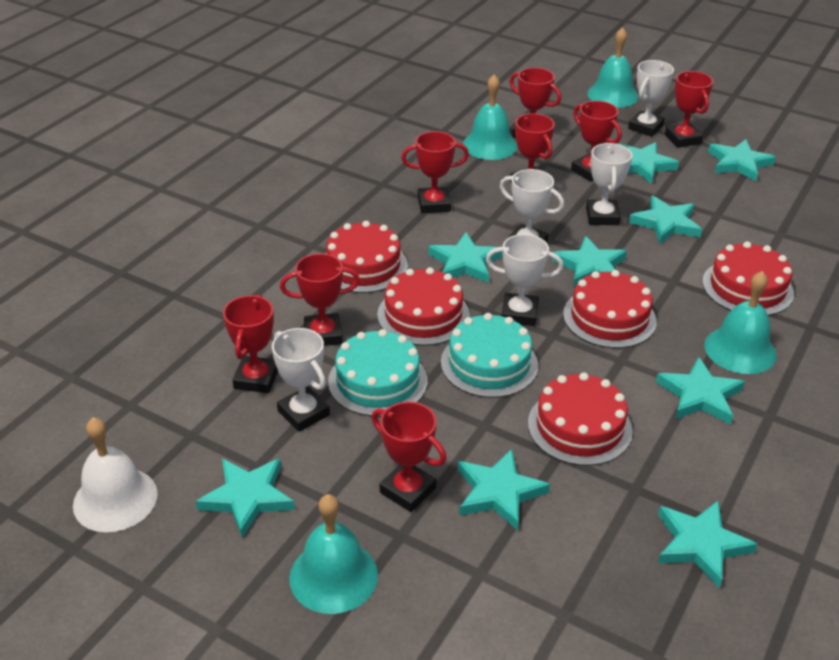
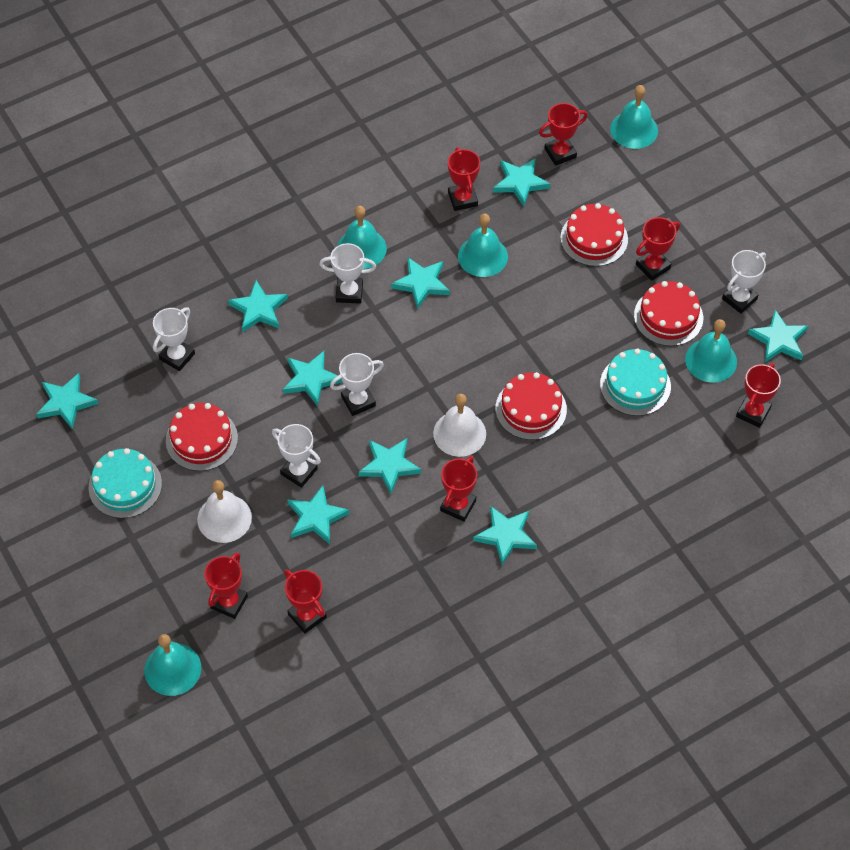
red cake: [326,221,407,293] [377,267,470,346] [528,372,633,466] [563,270,657,348] [702,241,794,316] = 5 -> [166,403,238,471] [496,372,567,440] [560,203,628,266] [634,281,703,346] = 4
red trophy: [223,294,278,393] [280,253,360,346] [372,401,446,512] [401,131,469,213] [510,68,561,138] [510,113,555,183] [571,101,622,182] [665,71,713,148] = 8 -> [204,552,248,619] [284,570,327,634] [440,456,477,522] [448,147,480,211] [539,103,588,166] [636,217,680,281] [736,363,781,428] = 7
turquoise bell: [289,494,378,614] [463,75,517,160] [587,27,639,108] [704,271,777,374] = 4 -> [144,634,201,696] [337,206,387,269] [458,213,508,277] [610,85,658,149] [685,319,737,383] = 5
white bell: [73,417,158,532] = 1 -> [197,480,252,543] [433,394,486,457] = 2

